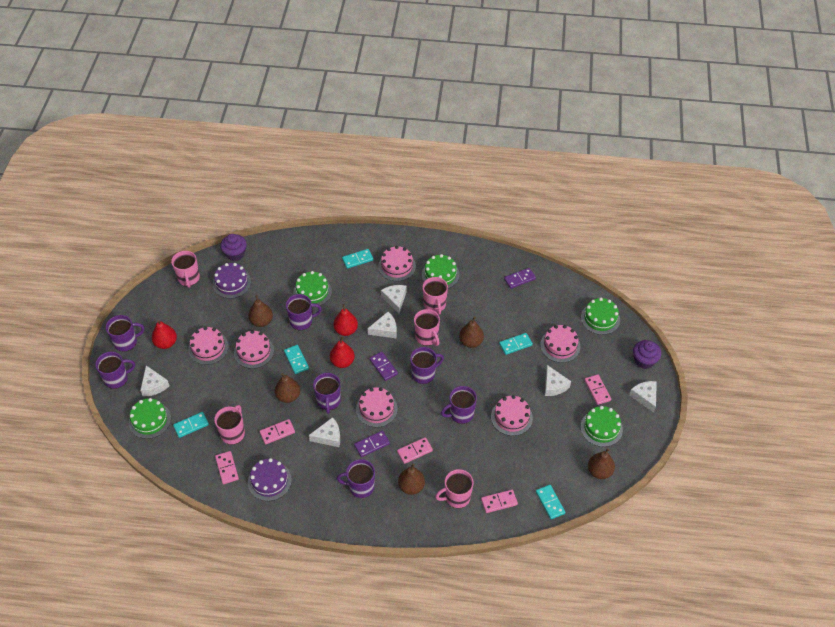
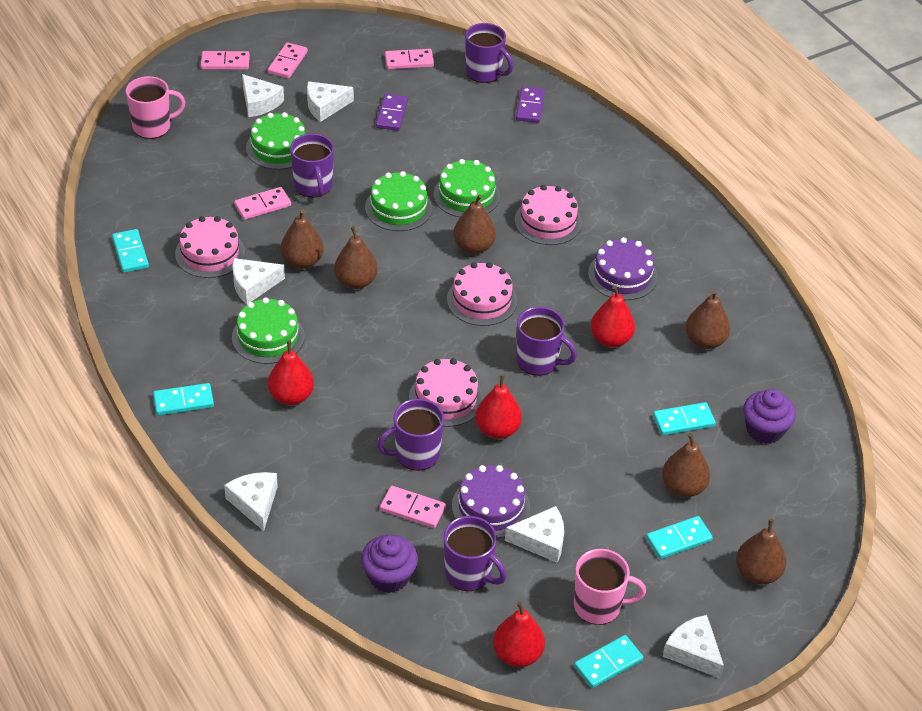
brown pear: [248,295,273,327] [275,373,300,403] [398,463,425,495] [459,317,484,348] [588,448,615,479] = 5 -> [280,209,324,269] [334,226,378,289] [453,194,496,254] [662,433,710,497] [686,290,730,349] [736,519,786,585] = 6
green cake: [129,398,171,439] [293,271,332,307] [422,254,460,289] [580,406,623,447] [581,297,620,335] = 5 -> [232,297,304,364] [246,112,305,170] [365,171,432,231] [433,159,500,217] = 4
pink cake: [188,327,229,365] [234,330,274,369] [356,387,398,427] [378,246,416,281] [491,395,533,436] [540,325,580,363] = 6 -> [175,216,245,278] [409,358,483,427] [447,262,517,326] [515,185,582,245] = 4
pink mug: [171,251,200,288] [214,405,245,445] [414,309,440,346] [422,277,448,315] [435,469,474,508] = 5 -> [126,76,185,139] [574,549,646,625] = 2
purple domino: [354,431,390,457] [369,352,398,381] [504,268,536,289] = 3 -> [376,94,408,131] [516,86,545,123] = 2
purple mug: [95,352,135,389] [106,315,144,352] [286,294,322,330] [313,373,341,414] [337,459,375,498] [410,347,444,384] [441,386,477,424] = 7 -> [290,134,334,198] [377,399,444,471] [444,516,507,591] [465,23,513,83] [516,307,577,376] = 5
red pear: [152,320,177,349] [330,337,355,368] [333,304,358,336] = 3 -> [268,340,314,405] [475,374,522,439] [493,601,545,667] [590,286,635,348] = 4

